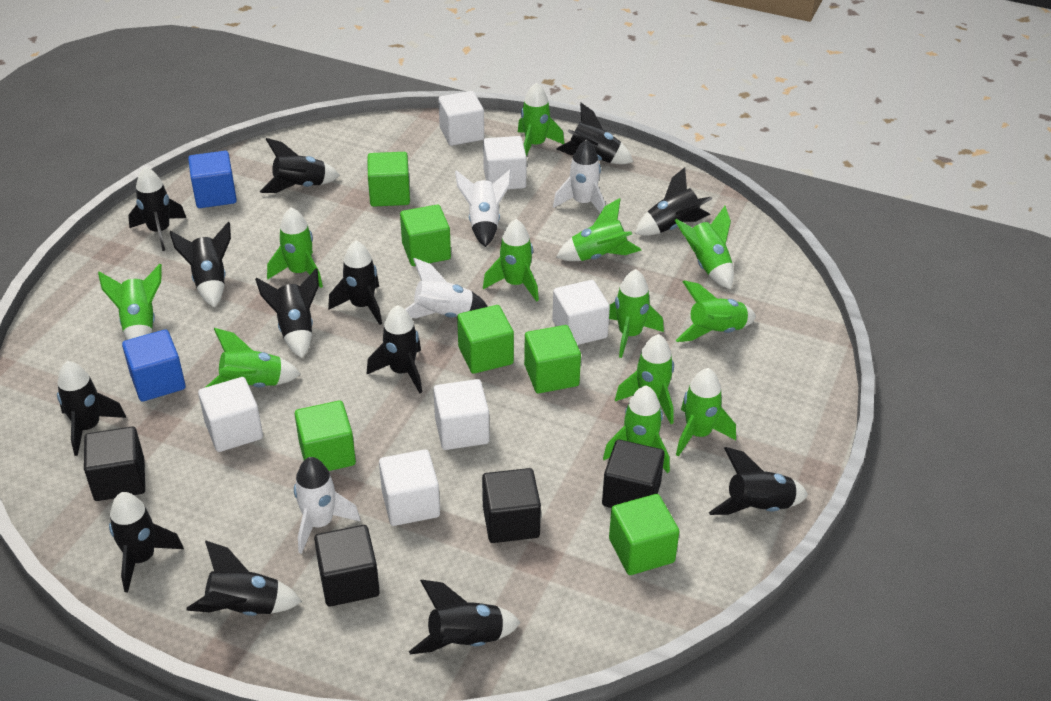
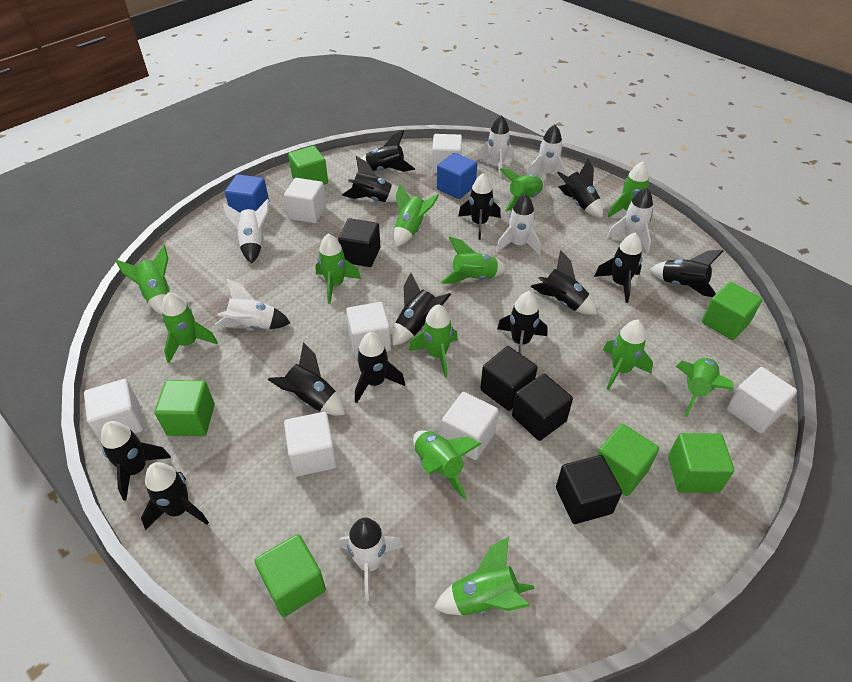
white cube: [198,377,263,452] [379,449,440,526] [433,379,489,450] [438,91,484,146] [483,136,527,189] [552,280,610,345] = 6 -> [84,379,144,442] [284,178,326,223] [284,412,337,477] [346,302,391,357] [432,134,462,173] [441,392,498,460] [726,367,797,433] = 7
white rocket: [294,457,361,554] [405,258,488,318] [455,169,511,247] [553,139,605,213] = 4 -> [215,278,290,330] [223,199,269,263] [339,518,404,601] [476,115,514,178] [496,194,541,256] [527,124,567,183] [607,187,653,253] = 7

